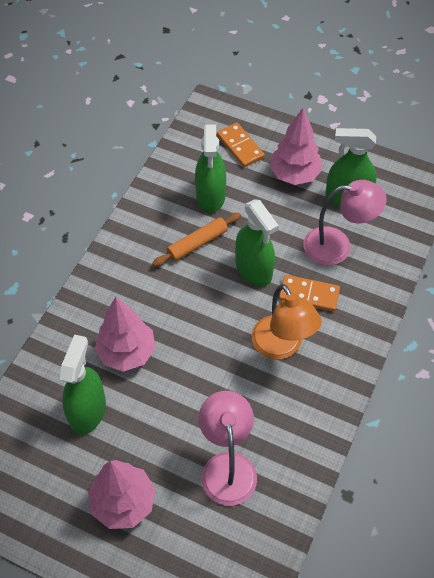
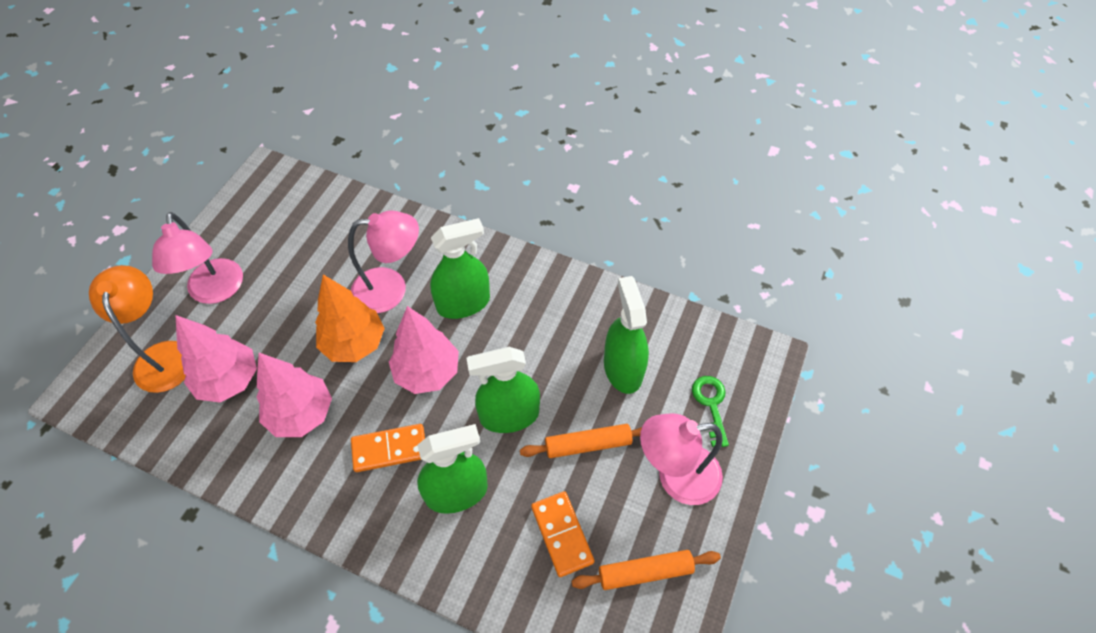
green key: none = 0 -> [692,376,729,447] = 1
orange rolling pin: [152,213,241,267] = 1 -> [520,424,642,458] [571,550,721,590] = 2
orange tree: none = 0 -> [315,275,385,362] = 1
pink lamp: [199,391,257,506] [303,180,387,265] = 2 -> [152,212,243,304] [348,210,419,313] [640,413,723,505] = 3

